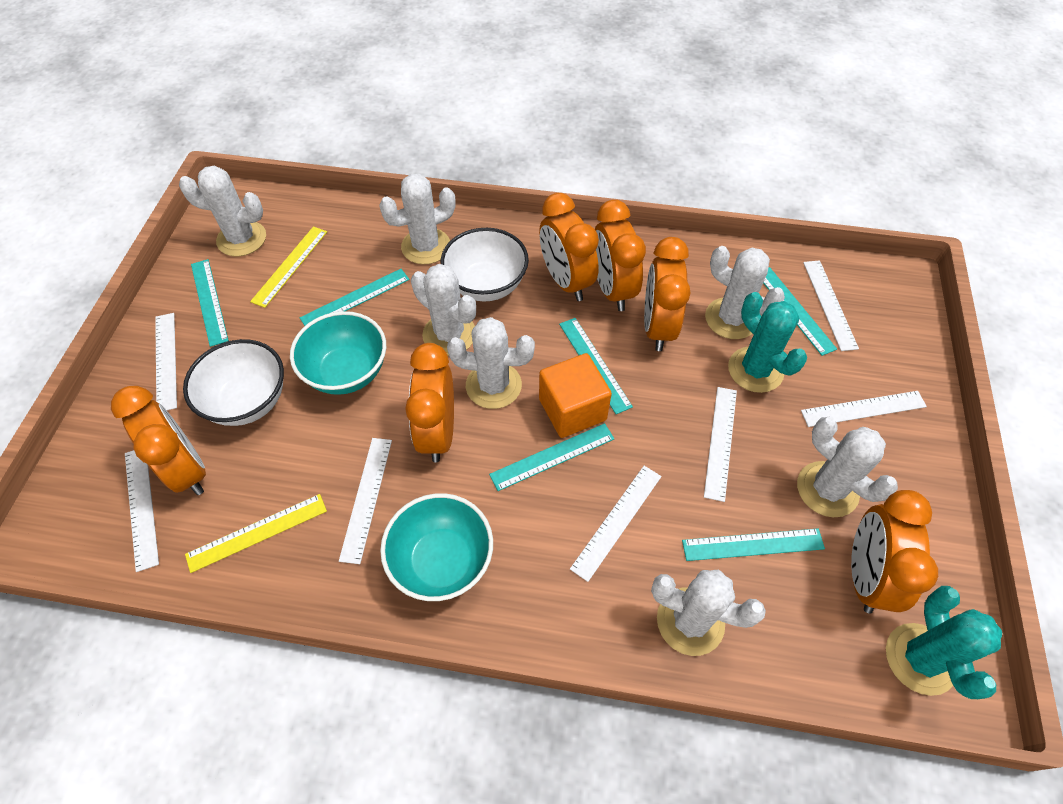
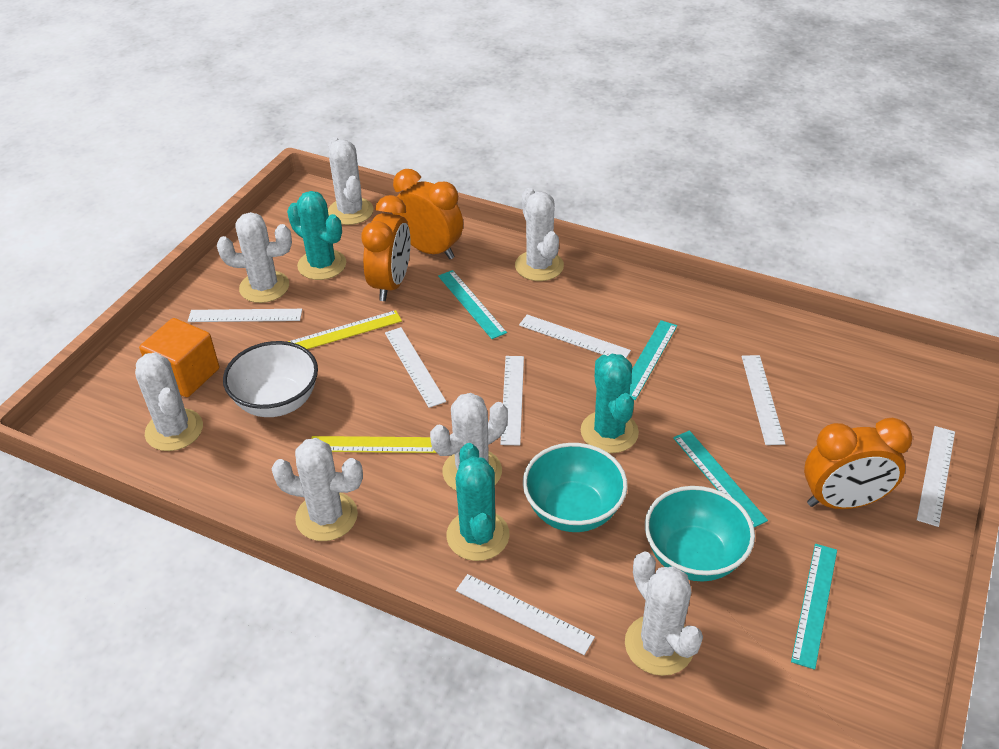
orange clock: [111,386,206,495] [405,343,454,462] [539,193,599,301] [595,200,646,311] [644,237,691,351] [851,490,938,614] = 6 -> [361,195,411,301] [393,169,463,259] [804,418,913,509] = 3
turquoise cactus: [728,292,807,393] [886,586,1002,699] = 2 -> [287,191,346,280] [447,443,510,561] [581,354,639,453] = 3
turquoise ruler: [191,259,229,347] [300,269,410,326] [489,423,614,491] [559,318,633,414] [682,529,825,561] [763,267,837,356] = 6 -> [438,270,507,339] [629,320,677,400] [673,430,768,527] [791,544,837,670] = 4
white bowl: [183,339,284,426] [441,228,529,301] = 2 -> [223,341,318,417] = 1

